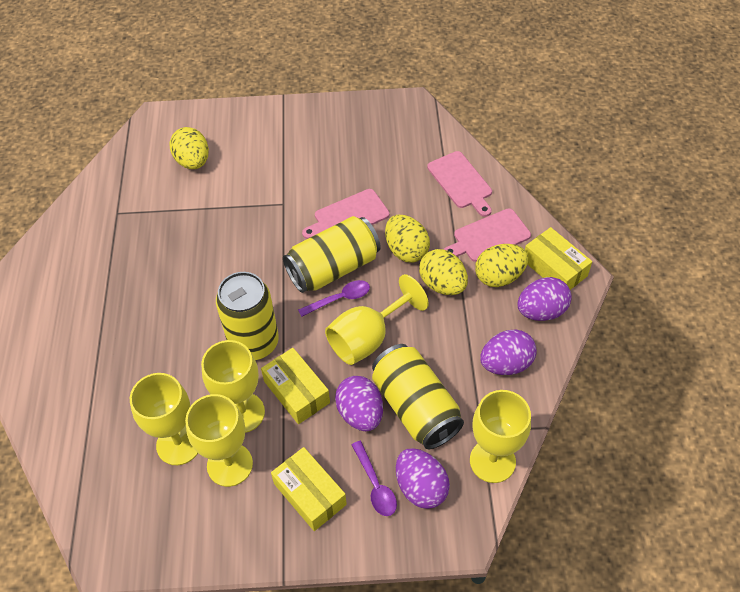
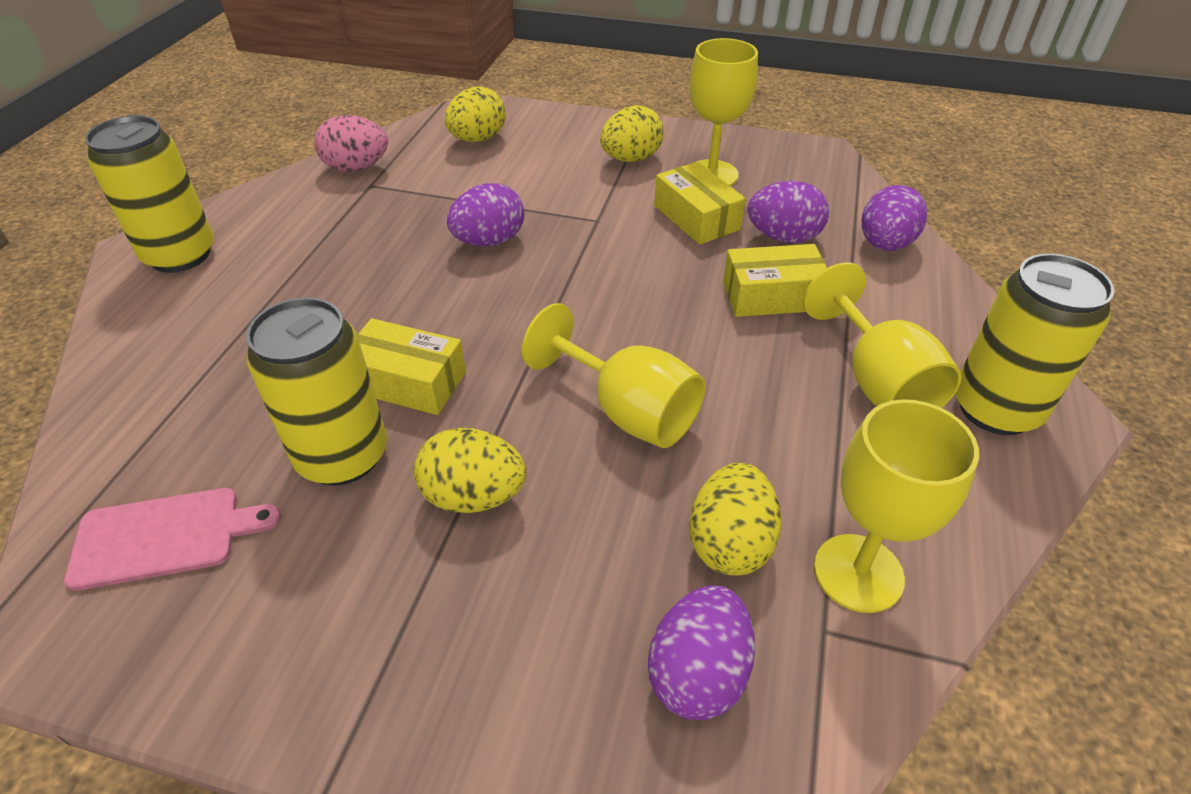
pink cutting board: [302,189,389,239] [427,151,492,217] [443,208,531,262] = 3 -> [64,488,281,591] = 1
pink egg: none = 0 -> [314,115,388,172] = 1
purple spoon: [298,280,370,317] [352,441,397,516] = 2 -> none = 0
yellow goblet: [130,373,198,465] [185,394,253,487] [201,340,265,433] [325,274,429,365] [470,390,531,483] = 5 -> [522,303,706,448] [690,38,758,186] [803,262,962,408] [814,399,979,613] = 4

